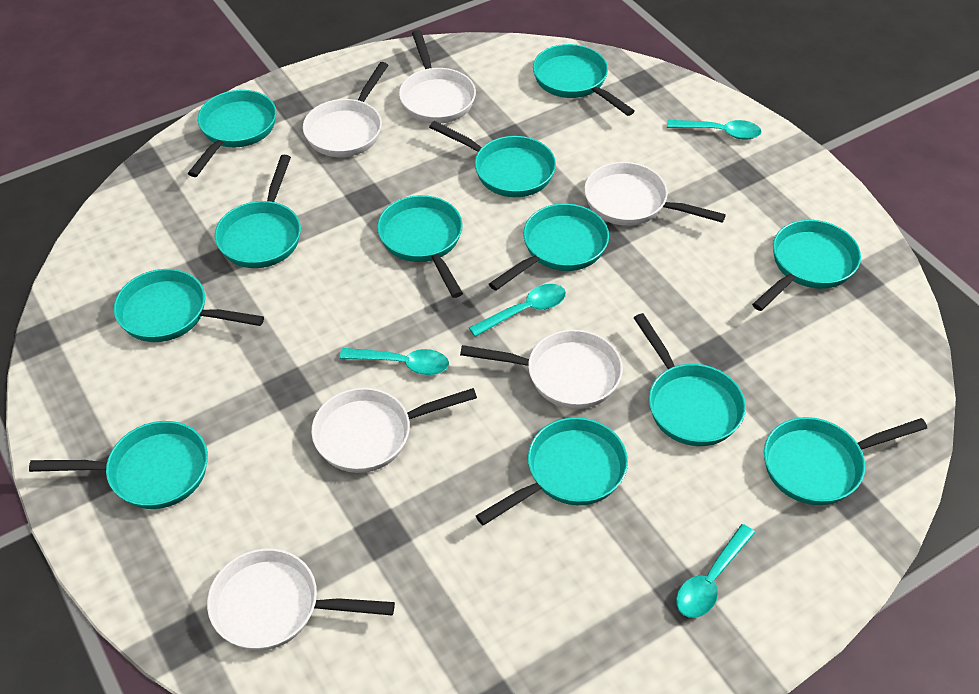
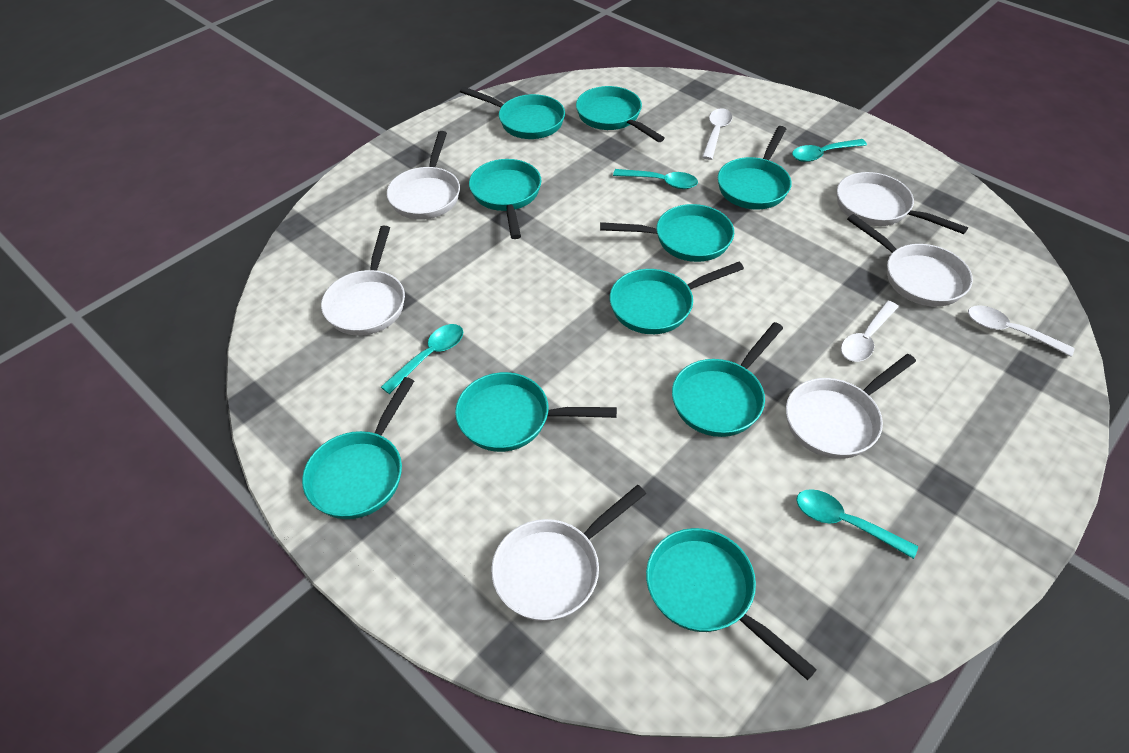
turquoise pan: [29,421,208,509] [114,269,264,342] [188,90,276,177] [215,155,301,268] [377,195,463,298] [429,121,556,197] [476,417,628,525] [489,204,609,291] [533,44,635,116] [634,313,746,446] [752,220,861,311] [764,417,927,505] = 12 -> [302,377,414,519] [455,372,617,452] [460,87,565,139] [469,159,541,239] [576,86,665,142] [600,204,734,262] [610,262,744,334] [646,528,817,680] [672,322,783,437] [718,126,792,209] = 10
white spoon: none = 0 -> [702,108,732,160] [841,301,898,362] [968,305,1075,357] = 3

